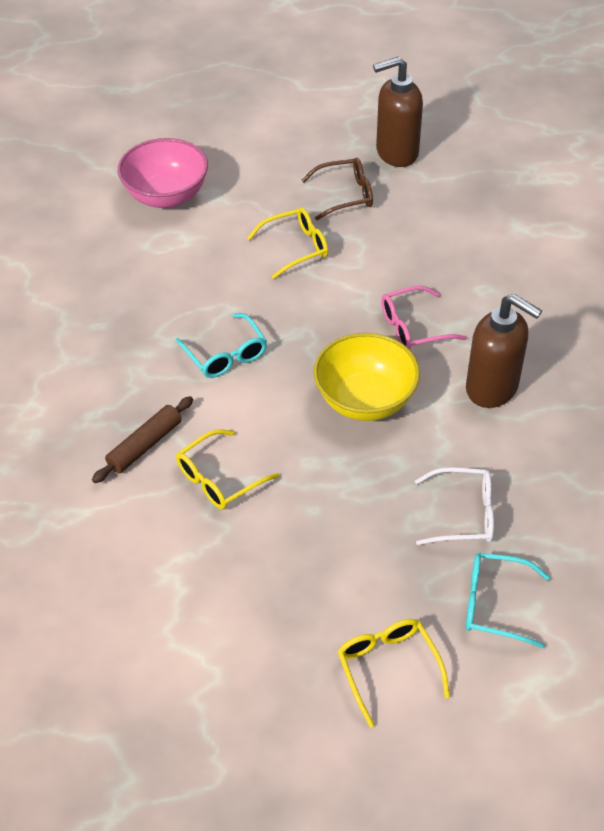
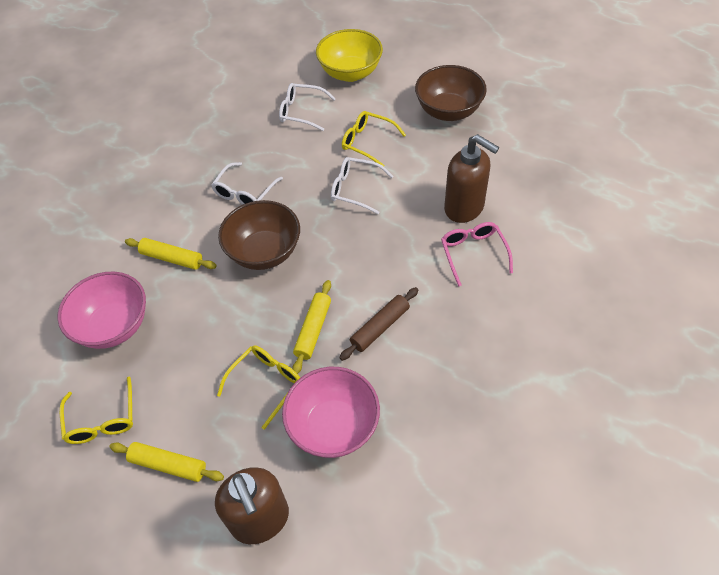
brown bowl: none = 0 -> [218,200,300,270] [415,65,487,121] = 2
brown glasses: [301,158,373,220] = 1 -> none = 0
pink bowl: [118,138,208,208] = 1 -> [57,272,146,349] [282,367,380,458] = 2
turquoise glasses: [176,313,267,378] [466,553,550,648] = 2 -> none = 0
white glasses: [415,467,494,545] = 1 -> [211,162,283,205] [279,83,336,131] [331,157,393,214] = 3
yellow rolling pin: none = 0 -> [109,442,224,482] [125,238,217,270] [292,280,331,374] = 3

